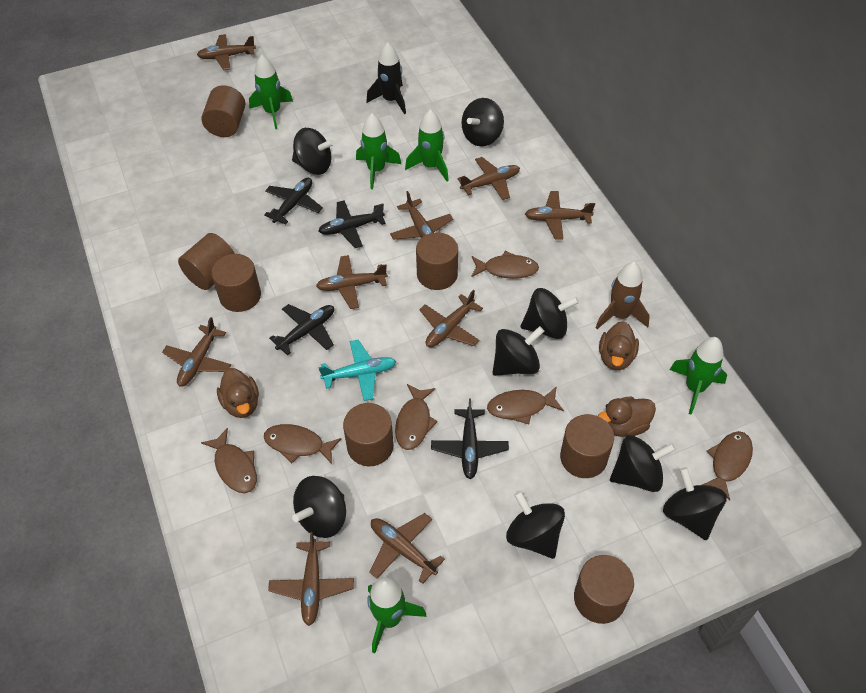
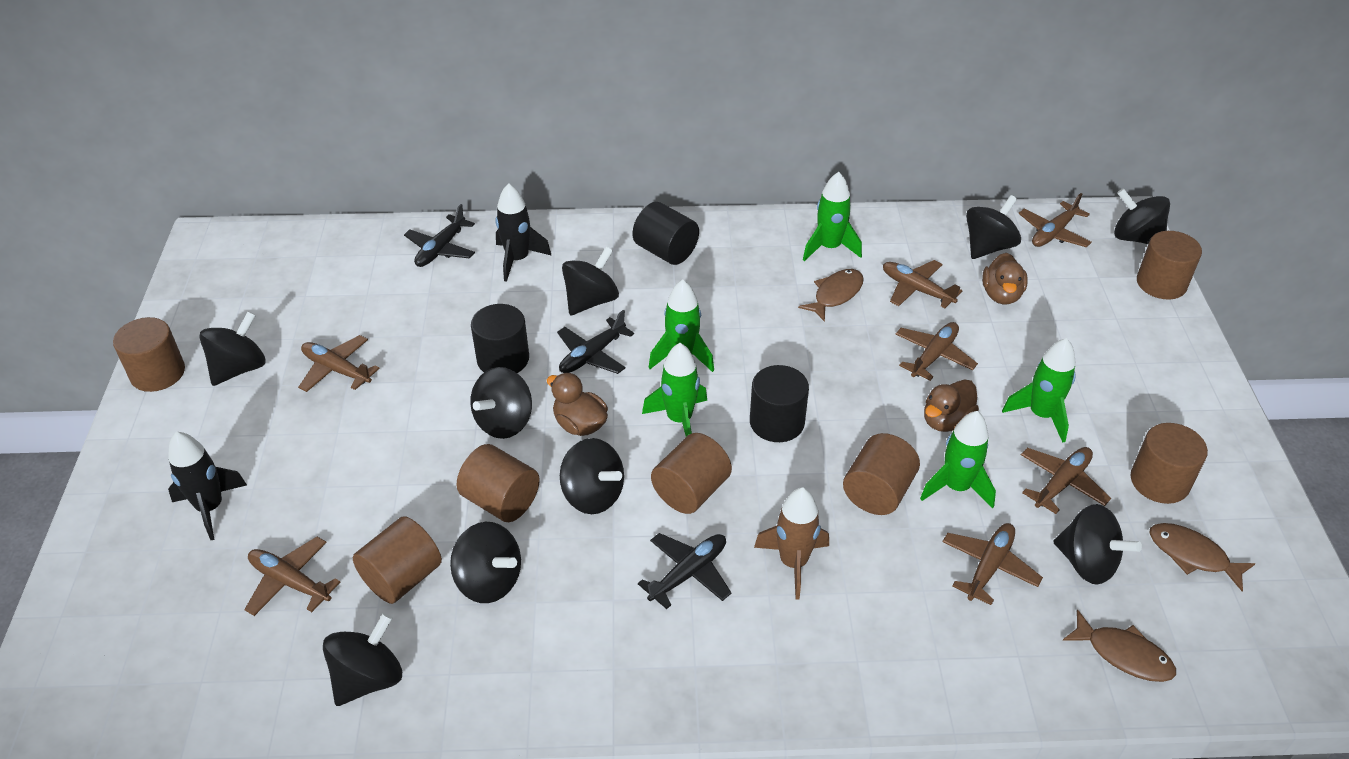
black cylinder: none = 0 -> [471,304,529,373] [633,202,699,265] [750,365,809,442] = 3
black plane: [264,178,323,225] [269,304,334,355] [318,200,386,248] [431,398,509,479] = 4 -> [404,204,475,267] [557,310,634,374] [638,533,732,609] = 3
black rocket: [366,42,406,114] = 1 -> [168,432,247,540] [495,183,552,282] = 2
black spinning top: [292,128,334,175] [292,476,346,538] [461,98,504,146] [493,326,544,376] [506,491,565,559] [521,288,579,339] [610,435,676,492] [663,467,727,540] = 8 -> [199,311,265,386] [323,613,402,706] [450,522,521,603] [470,367,532,439] [560,438,624,514] [562,247,619,315] [966,195,1021,259] [1054,504,1142,585] [1114,188,1170,244] = 9
brown fish: [201,428,257,493] [264,424,341,464] [395,384,438,450] [471,251,539,279] [487,386,564,424] [702,431,753,501] = 6 -> [798,269,864,322] [1062,609,1176,682] [1150,523,1255,591] = 3
brown plane: [162,317,231,387] [197,34,256,70] [268,532,354,626] [316,255,388,309] [369,513,445,584] [390,191,453,240] [419,290,483,347] [457,157,520,200] [525,191,595,239] = 9 -> [244,537,340,616] [298,335,380,392] [883,260,962,308] [896,322,978,381] [942,523,1043,605] [1018,193,1092,247] [1021,447,1111,514] = 7
turquoise plane: [318,340,396,401] = 1 -> none = 0

